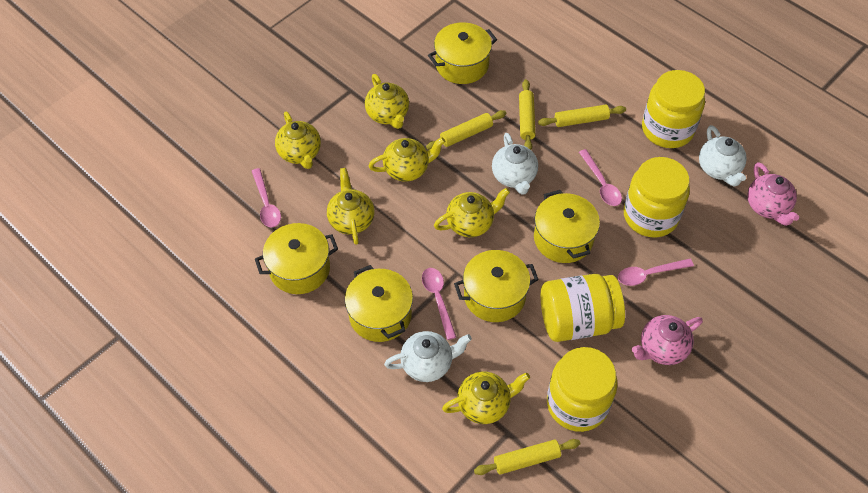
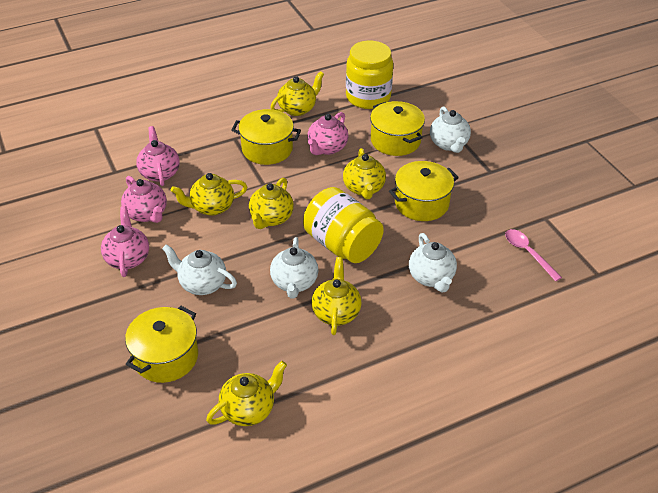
pink spoon: [252,168,281,227] [422,268,456,340] [579,149,622,206] [618,259,694,286] = 4 -> [505,229,562,281] = 1
pink teapot: [632,315,703,365] [747,162,799,226] = 2 -> [101,206,149,277] [121,176,167,223] [136,126,180,186] [307,112,348,155] = 4
white teapot: [384,331,472,382] [492,133,538,195] [699,125,747,186] = 3 -> [162,244,237,295] [270,237,318,299] [409,233,457,292] [430,106,471,153] = 4
yellow jar: [541,274,625,342] [547,347,618,432] [624,157,690,238] [642,70,705,148] = 4 -> [303,187,384,263] [346,41,393,109] = 2
yellow pot: [255,223,338,294] [345,265,413,342] [428,22,497,84] [454,250,539,322] [534,190,600,263] = 5 -> [125,306,198,383] [232,109,301,165] [370,101,425,156] [389,161,459,221] = 4
yellow rolling pin: [426,110,506,150] [474,439,580,475] [519,79,535,150] [538,105,626,127] = 4 -> none = 0

